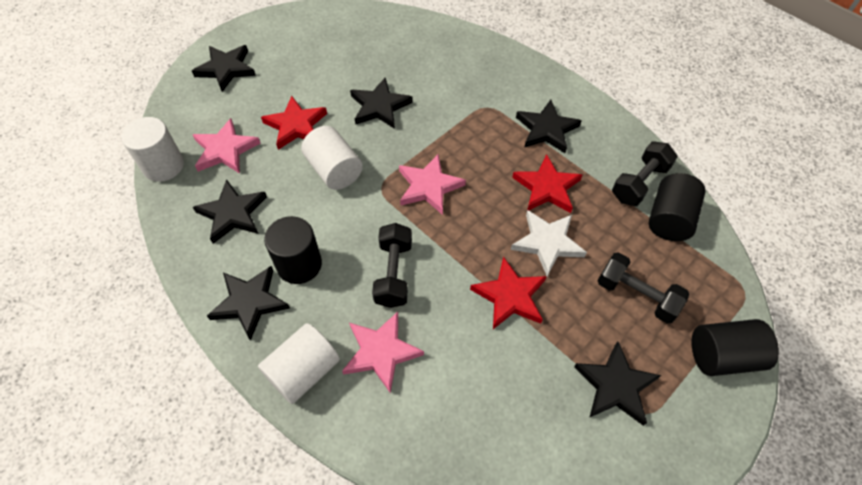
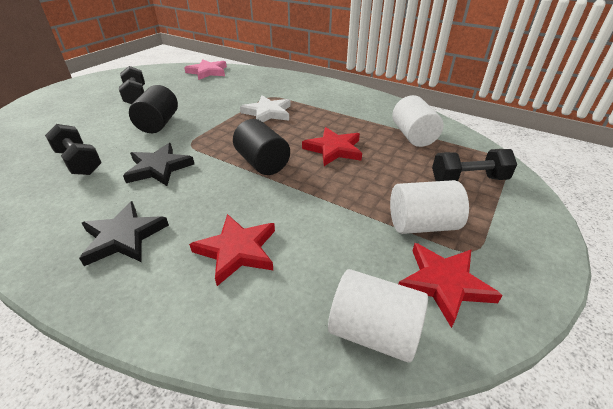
black cylinder: [264,216,322,284] [649,173,706,241] [692,319,779,376] = 3 -> [129,85,178,133] [233,119,290,175] = 2
black star: [192,45,256,92] [193,179,267,244] [207,266,290,341] [350,78,413,129] [516,100,582,153] [574,342,661,426] = 6 -> [79,201,169,266] [123,143,194,186] = 2
pink star: [192,118,261,174] [342,312,424,393] [399,154,466,215] = 3 -> [184,59,227,80] = 1

